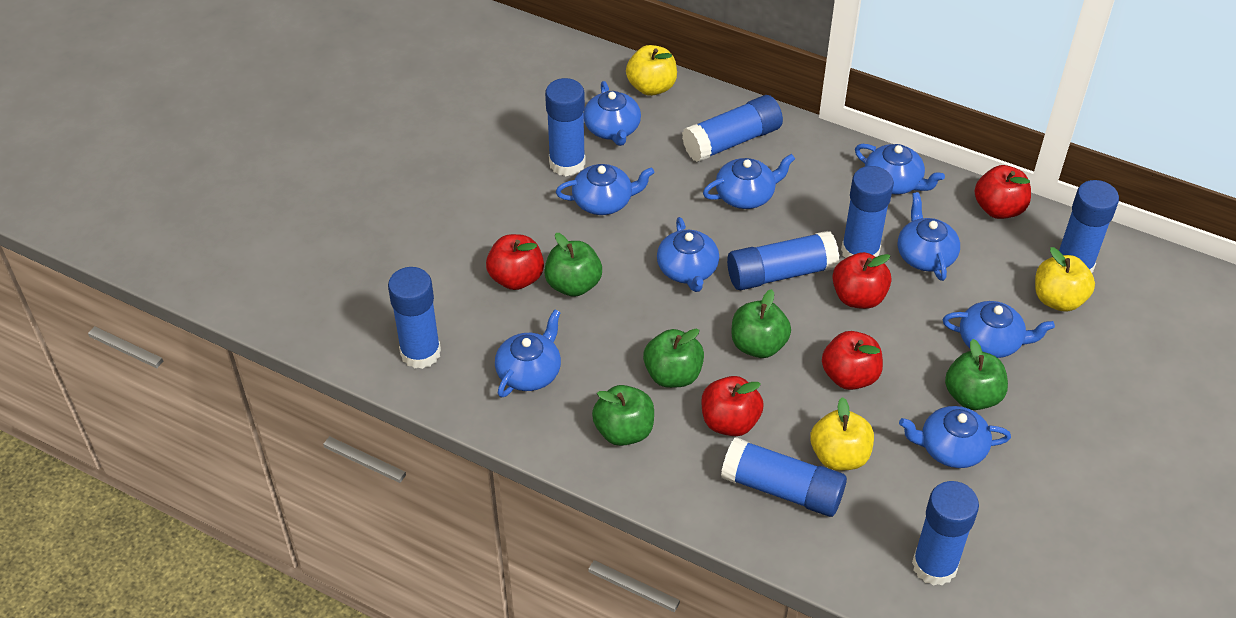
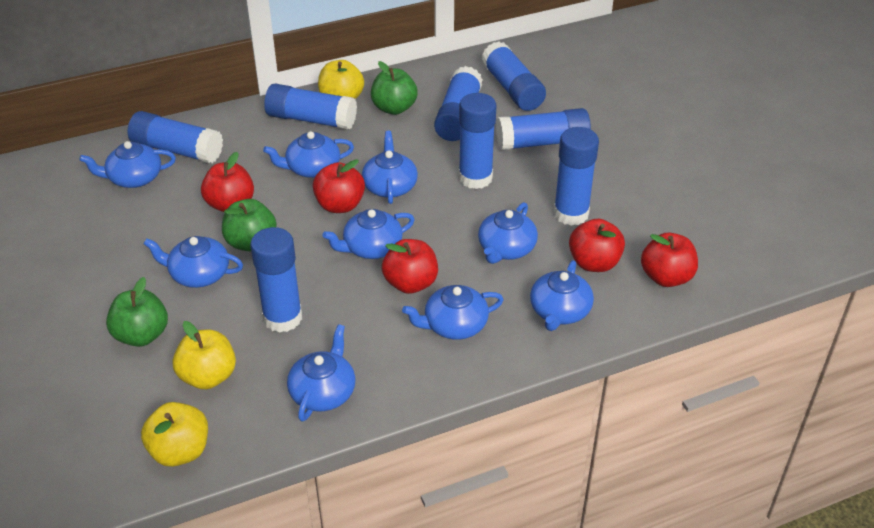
green apple: [544,233,602,297] [592,385,654,446] [643,329,704,388] [731,289,791,358] [945,339,1008,410] = 5 -> [106,277,168,347] [222,199,277,251] [371,61,418,115] = 3

